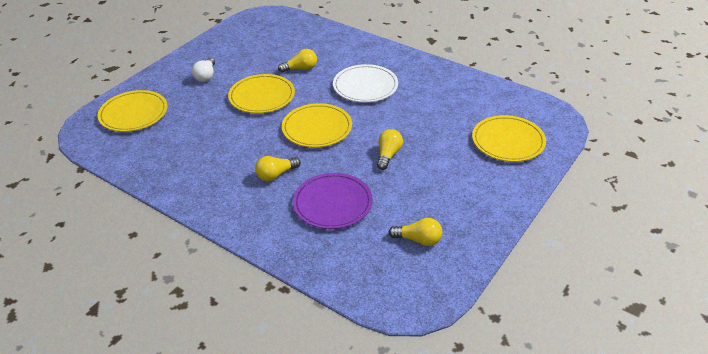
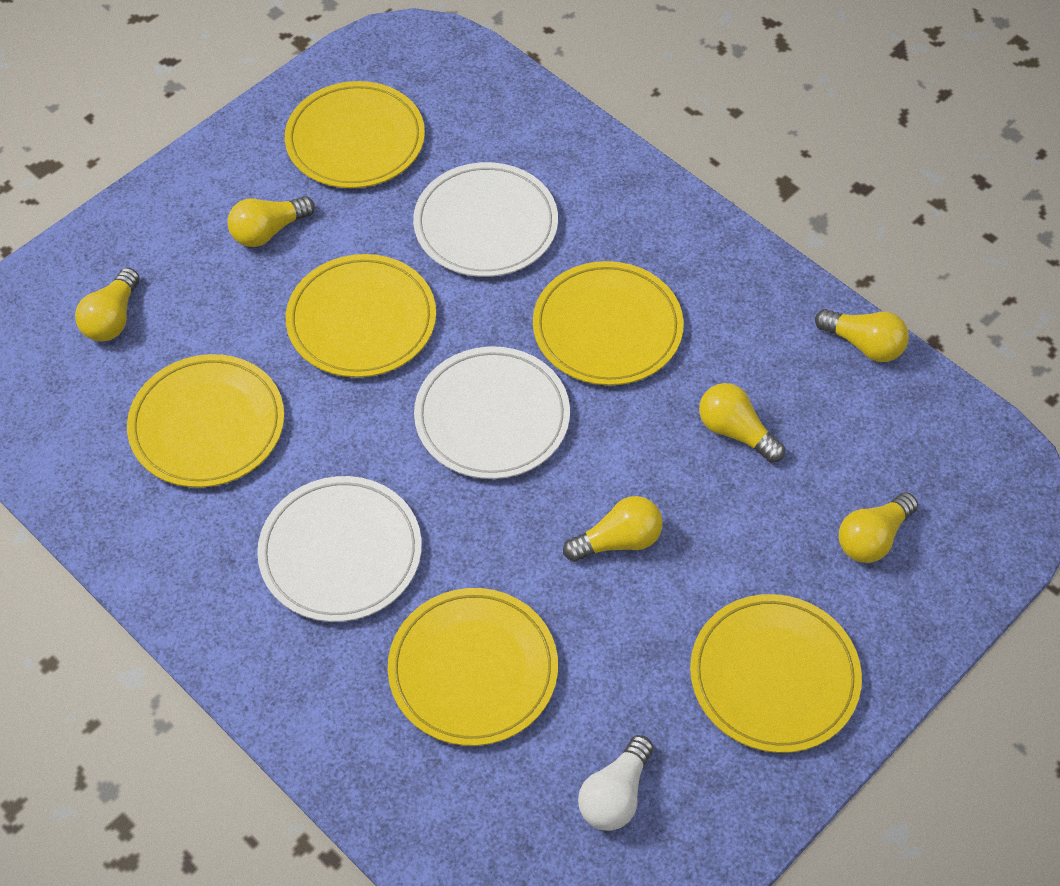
purple plate: [293,173,373,229] = 1 -> none = 0
white plate: [333,64,398,102] = 1 -> [257,476,422,622] [413,162,558,277] [414,346,570,479] = 3
yellow light bulb: [255,156,301,181] [278,49,317,73] [377,129,403,170] [389,218,442,246] = 4 -> [75,268,140,342] [228,196,315,247] [563,496,663,562] [699,383,785,463] [815,309,909,362] [839,492,918,563] = 6
yellow plate: [98,90,167,132] [228,74,295,113] [282,103,352,147] [472,115,546,162] = 4 -> [127,354,284,488] [285,81,425,188] [286,254,436,377] [388,588,558,746] [533,261,684,385] [690,594,862,753] = 6

